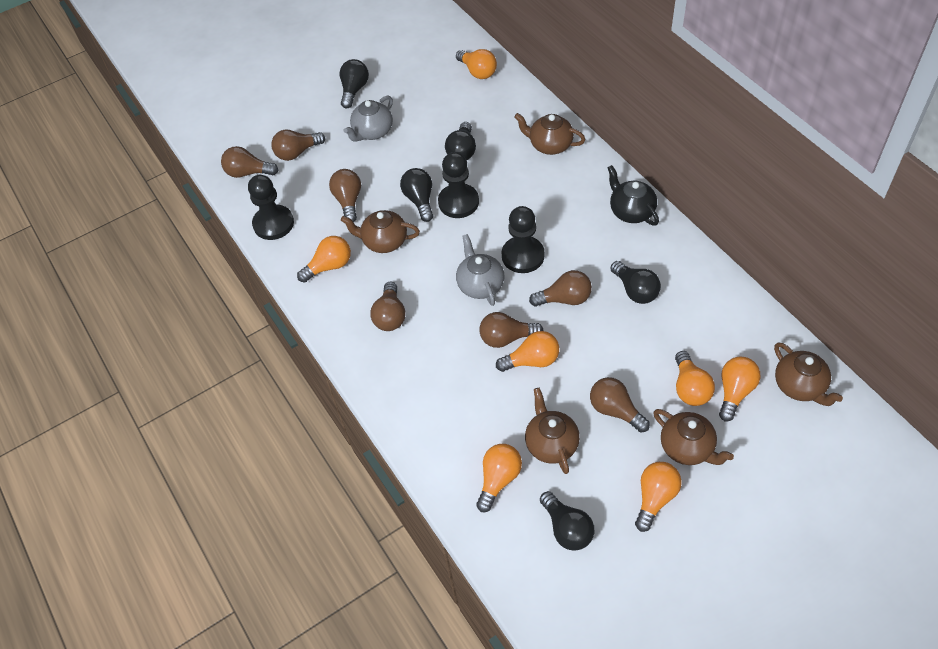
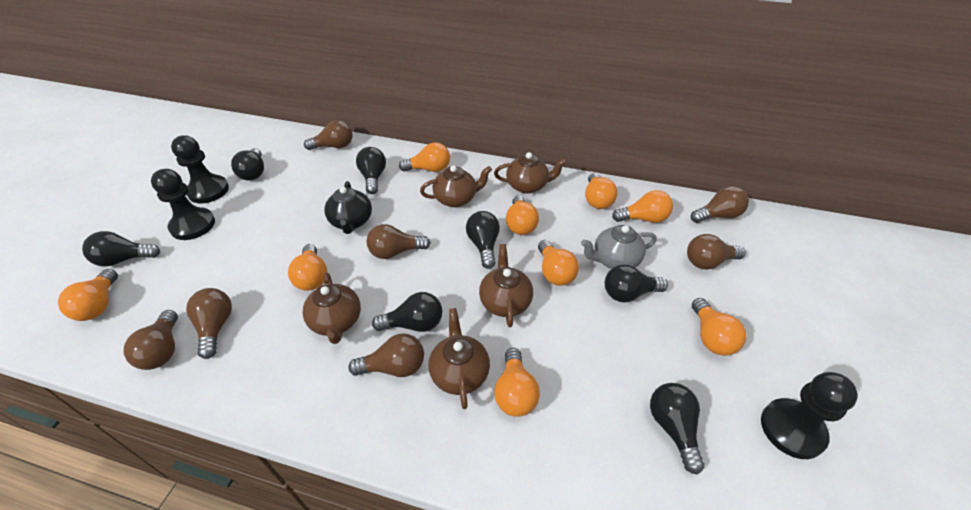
black light bulb: [340,59,369,108] [400,168,433,222] [445,122,476,160] [540,491,594,551] [610,261,661,304] = 5 -> [82,231,160,267] [231,148,264,180] [356,147,386,194] [372,292,442,332] [466,211,500,269] [605,265,668,303] [650,383,705,475] = 7
grey teapot: [344,95,393,142] [456,234,504,306] = 2 -> [581,225,657,269] = 1
orange light bulb: [297,236,351,283] [456,49,497,79] [476,444,522,512] [496,331,559,372] [635,462,682,532] [675,351,715,406] [719,357,760,422] = 7 -> [58,269,118,321] [288,244,327,291] [399,142,450,172] [494,348,540,417] [506,195,539,235] [538,240,579,286] [585,173,618,209] [612,190,673,223] [692,298,747,356] = 9

